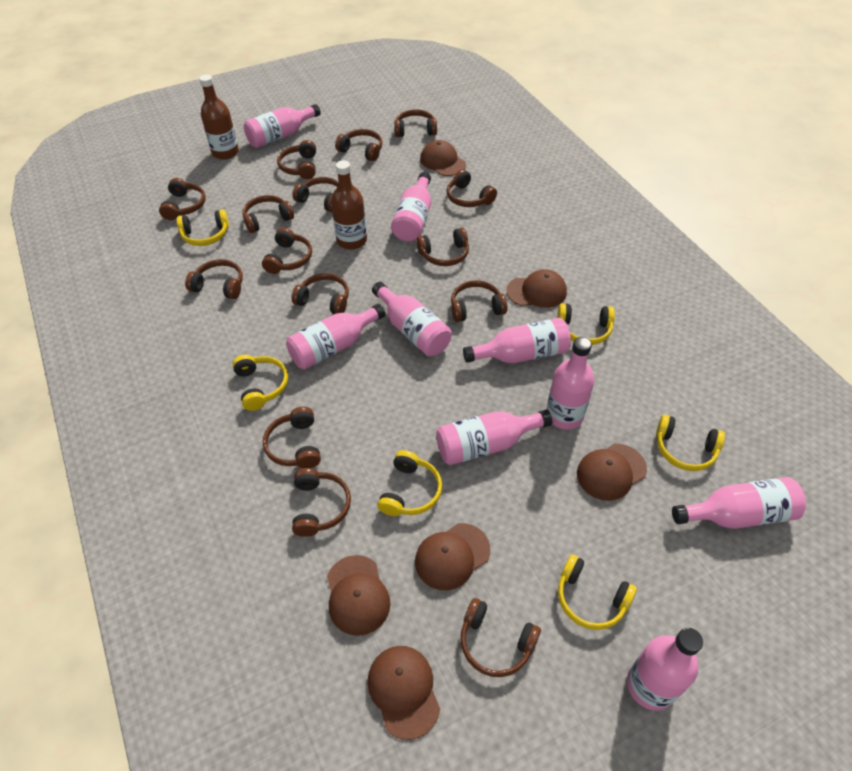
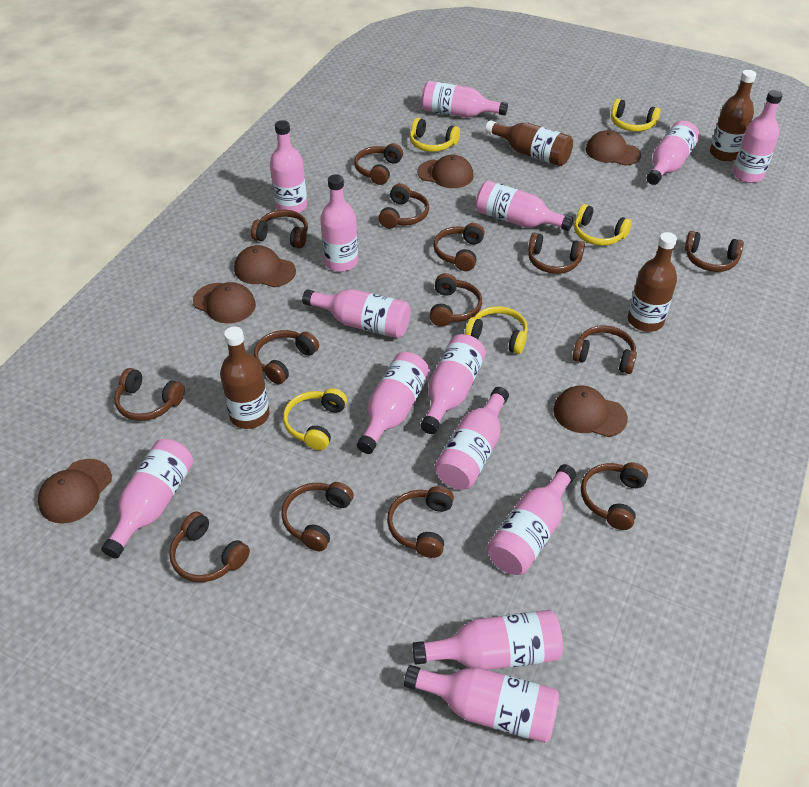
brown bottle: [199,74,239,160] [331,160,367,250] = 2 -> [220,326,270,429] [485,120,573,166] [628,232,677,332] [710,70,756,161] = 4
brown headphones: [159,178,206,220] [185,259,243,299] [242,195,294,233] [262,228,312,274] [263,407,321,468] [277,140,316,179] [291,273,349,314] [292,177,339,212] [292,468,351,537] [335,129,382,161] [394,109,437,137] [417,228,469,266] [446,169,497,207] [451,280,507,322] [461,598,541,677] = 15 -> [114,368,185,421] [169,511,250,582] [251,210,308,248] [254,330,319,384] [281,482,354,551] [354,143,403,185] [379,183,429,228] [387,486,454,558] [430,273,482,326] [433,223,485,271] [528,233,585,274] [572,325,637,374] [581,462,648,530] [684,231,744,272] = 14
pink bottle: [244,104,321,148] [286,304,386,370] [372,282,452,356] [391,172,431,242] [436,410,552,465] [463,318,571,363] [546,337,594,429] [627,628,703,710] [672,477,806,529] = 9 -> [101,439,194,559] [270,120,307,213] [302,289,411,338] [320,174,358,272] [357,352,430,454] [404,665,559,743] [412,610,563,670] [421,81,508,118] [421,334,486,434] [435,387,509,489] [476,180,573,231] [487,464,576,575] [647,121,700,185] [733,90,783,183] = 14
yellow headphones: [177,210,229,246] [232,355,288,411] [378,450,442,516] [557,303,615,345] [558,555,637,630] [656,415,725,471] = 6 -> [283,388,347,450] [410,118,460,152] [465,306,528,354] [574,204,632,246] [611,99,660,132] = 5

